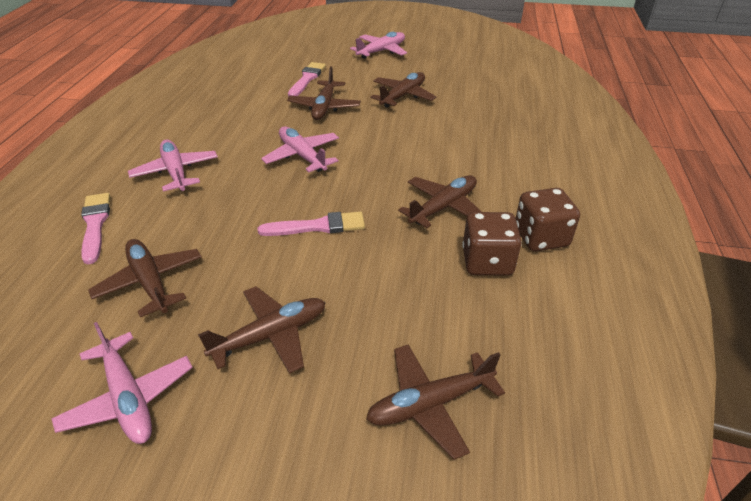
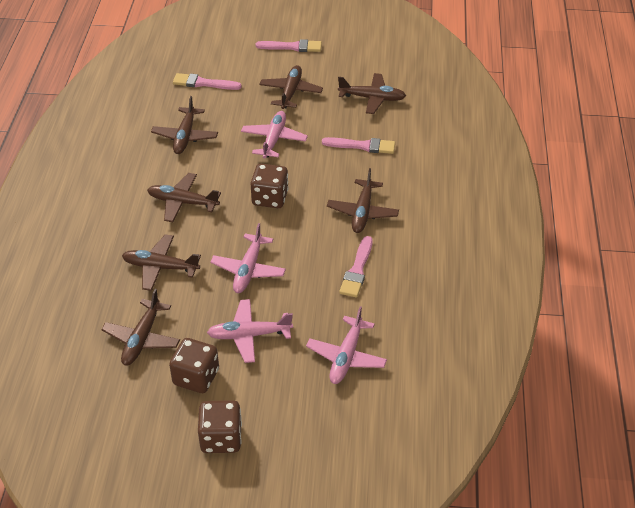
brown dice: [462,212,522,276] [516,188,580,251] = 2 -> [169,338,219,393] [198,400,242,453] [250,164,289,208] = 3
brown plane: [88,239,202,317] [198,286,326,374] [287,66,361,120] [366,344,505,460] [370,72,436,108] [398,175,481,228] = 6 -> [101,289,180,366] [122,234,201,291] [147,173,221,222] [151,96,218,154] [259,65,323,109] [327,168,399,233] [338,73,406,114] = 7
pink brush: [81,193,110,264] [258,212,365,236] [288,62,326,97] = 3 -> [173,73,242,90] [255,39,322,52] [322,137,395,154] [339,236,373,297] = 4

